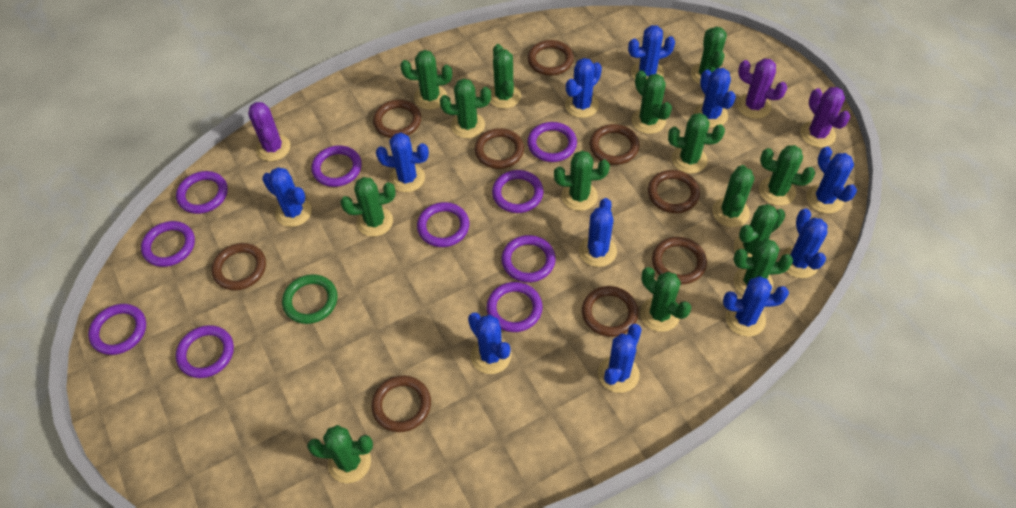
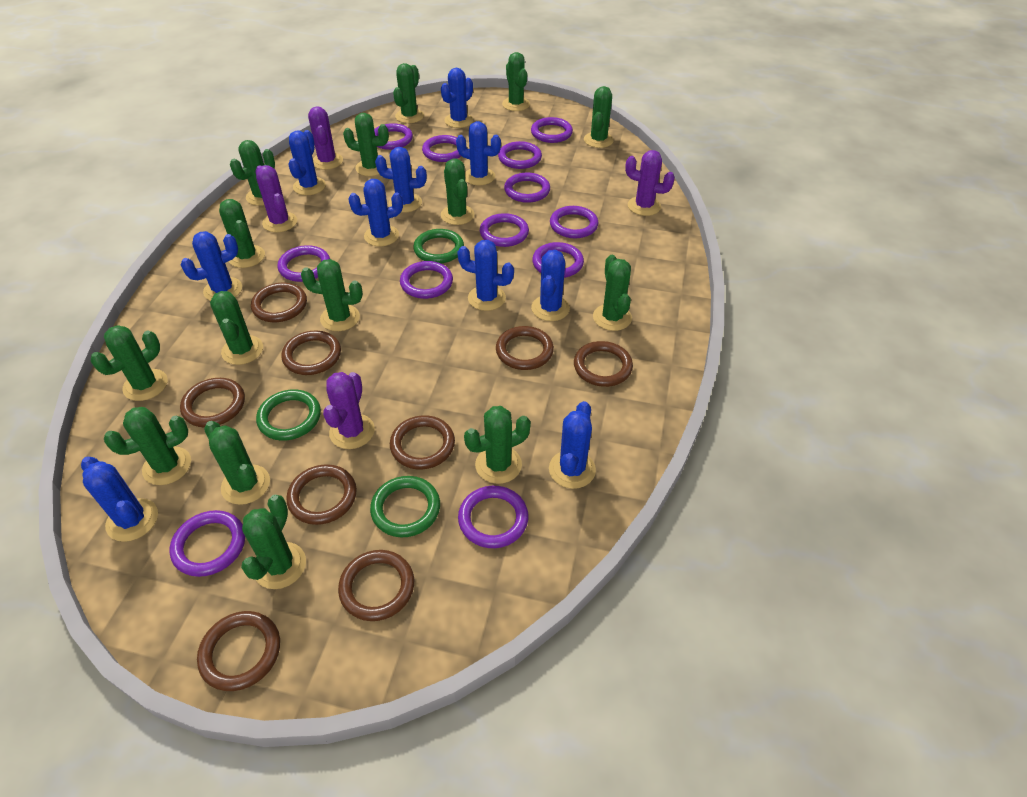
blue cactus: [262,167,312,227] [376,133,429,192] [468,313,511,374] [565,58,602,118] [579,198,617,267] [598,324,641,393] [628,25,675,80] [693,68,736,128] [723,276,789,337] [780,208,827,278] [806,147,857,214] = 11 -> [81,457,158,542] [181,231,242,301] [288,130,326,195] [348,179,403,246] [375,147,427,213] [441,68,473,128] [456,121,501,185] [457,240,514,311] [531,250,570,321] [549,401,596,489] = 10
green cactus: [307,425,373,483] [340,177,396,237] [400,50,452,110] [440,79,491,138] [490,44,521,109] [554,151,610,211] [632,70,672,134] [640,267,691,332] [668,113,725,173] [691,27,727,84] [712,165,754,227] [734,204,785,257] [734,239,793,295] [759,145,816,206] = 14 -> [91,325,168,401] [104,407,191,485] [204,421,270,505] [210,291,263,365] [219,199,265,268] [230,140,275,206] [241,495,306,589] [301,259,363,331] [343,113,389,176] [393,63,424,123] [441,159,474,225] [464,406,531,484] [502,52,530,111] [584,86,614,148] [593,255,632,331] = 15
green ring: [282,274,337,324] = 1 -> [256,389,321,441] [370,476,440,537] [413,229,464,263] = 3
purple cactus: [248,102,291,161] [737,58,787,119] [800,87,850,148] = 3 -> [255,165,297,232] [308,106,343,170] [323,372,375,449] [625,150,675,216] = 4
purple ring: [88,304,146,355] [141,221,195,267] [176,171,228,214] [176,325,234,378] [312,145,362,187] [417,202,469,247] [487,282,543,332] [492,170,543,213] [501,235,556,282] [527,122,577,162] = 10 -> [170,510,245,577] [277,245,330,282] [374,123,413,150] [400,261,453,299] [422,135,461,162] [458,486,528,548] [480,213,529,247] [498,141,542,169] [504,173,550,203] [531,117,573,143] [532,242,584,278] [550,206,598,238] = 12

